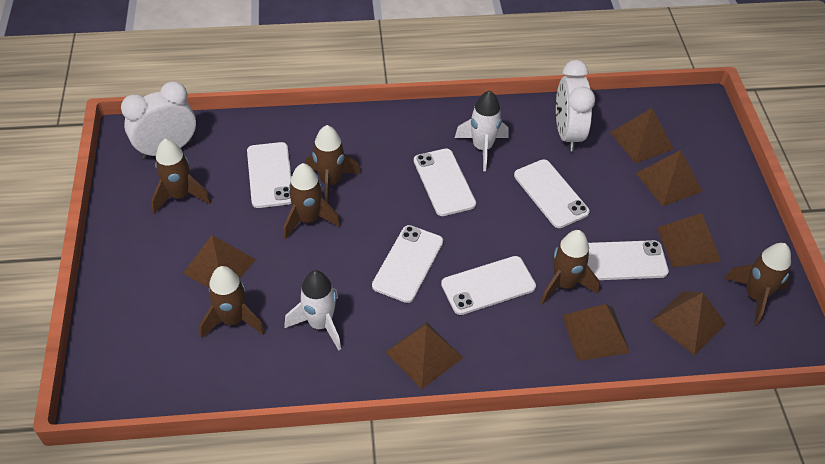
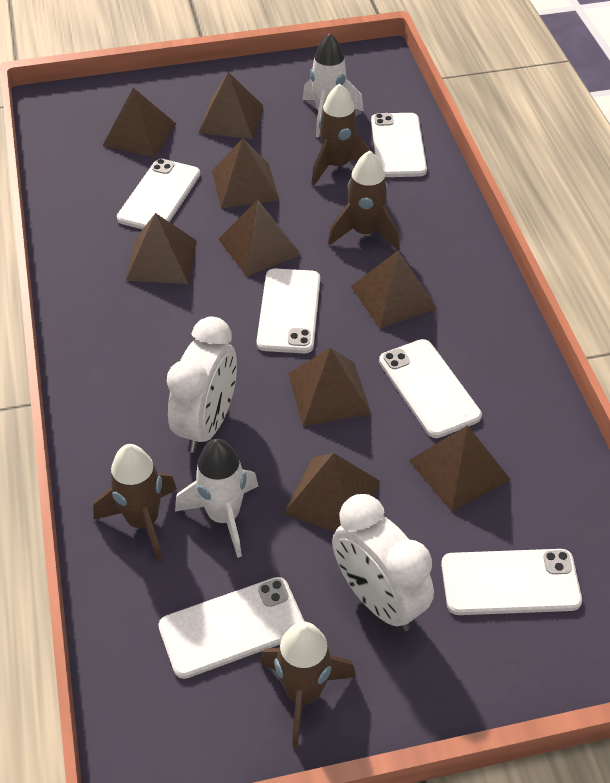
brown pyramid: [183,235,256,288] [386,322,463,389] [562,304,630,361] [610,108,674,163] [636,150,703,206] [651,291,726,355] [657,213,721,267] = 7 -> [103,88,176,157] [125,213,197,284] [198,72,263,139] [212,138,279,209] [218,200,302,276] [283,453,380,532] [288,348,371,426] [351,251,437,329] [409,425,511,512] = 9
brown rocket: [151,139,211,214] [200,266,265,338] [283,163,341,240] [305,125,361,203] [540,230,600,305] [724,243,791,326] = 6 -> [93,444,177,562] [260,621,356,748] [311,83,372,186] [328,150,400,250] = 4

